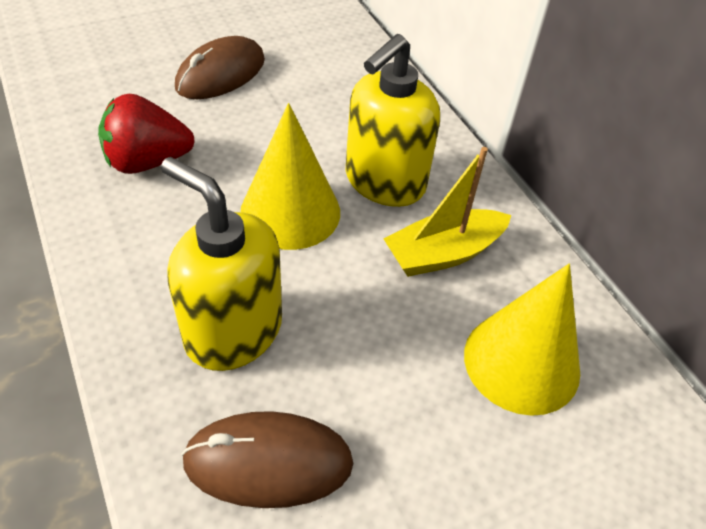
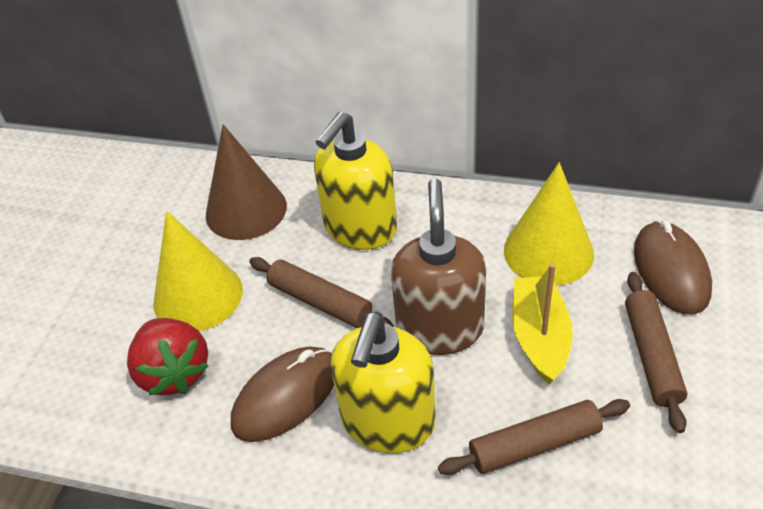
brown cone: none = 0 -> [206,124,287,240] = 1
brown rolling pin: none = 0 -> [249,257,394,328] [438,399,630,475] [625,272,688,433] = 3
brown soap dispenser: none = 0 -> [391,178,486,355] = 1

